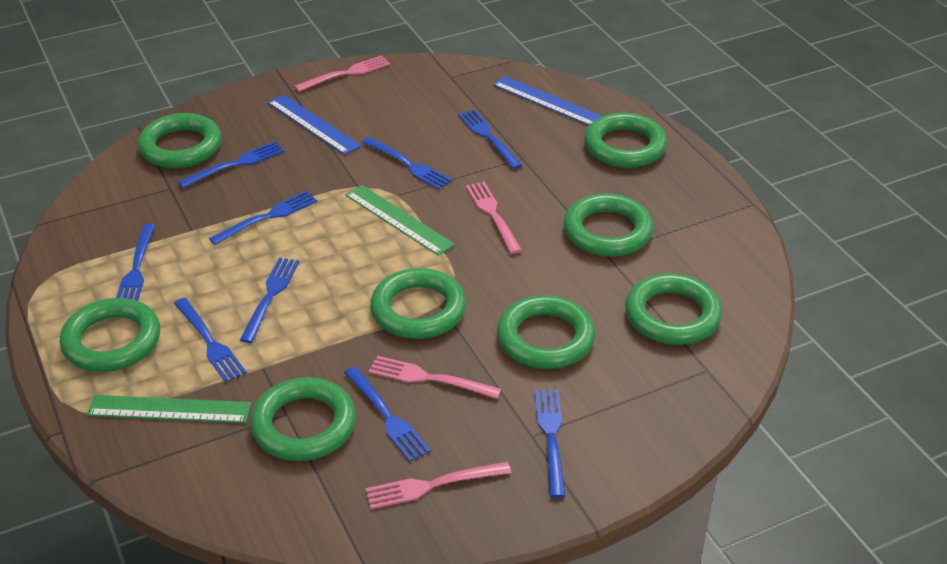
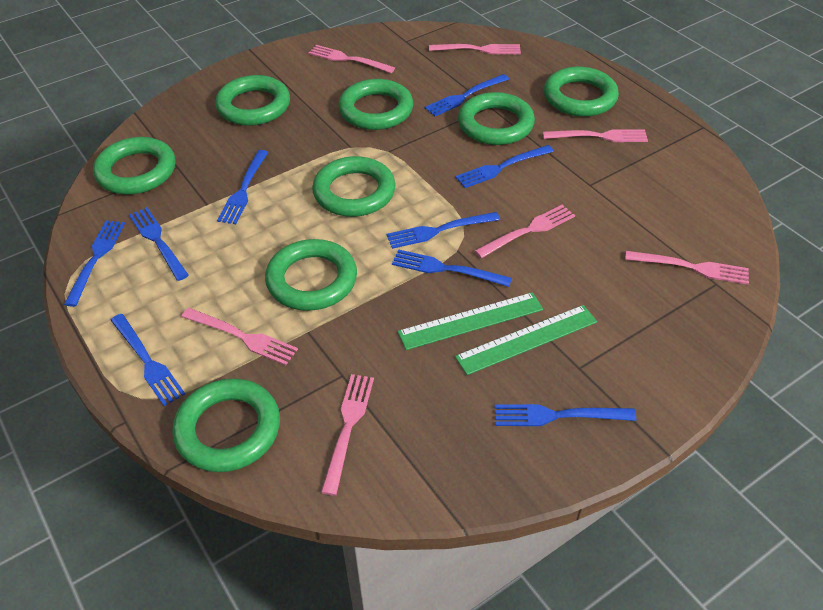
blue ruler: [268,95,361,155] [493,76,602,125] = 2 -> none = 0
pink fork: [294,55,390,92] [365,462,511,509] [369,356,502,399] [466,182,522,254] = 4 -> [181,308,298,365] [308,45,395,73] [321,374,374,496] [429,44,521,54] [475,205,575,258] [543,129,648,142] [625,251,749,285] = 7

